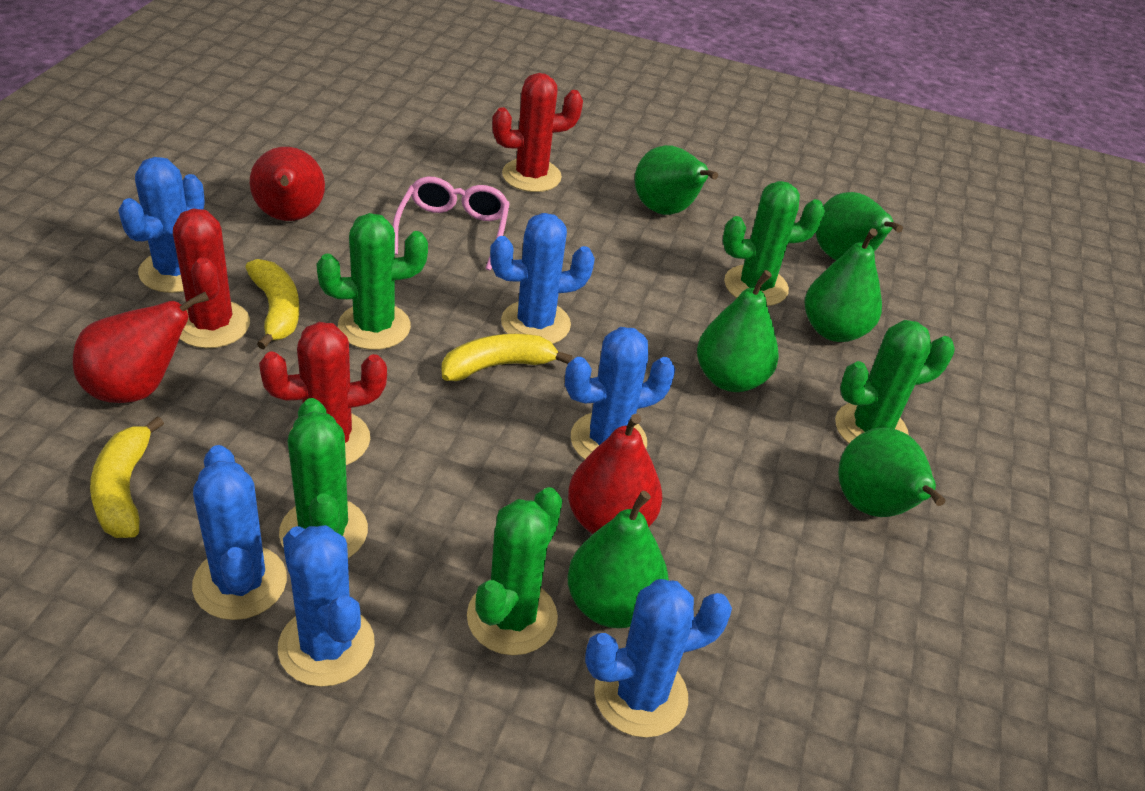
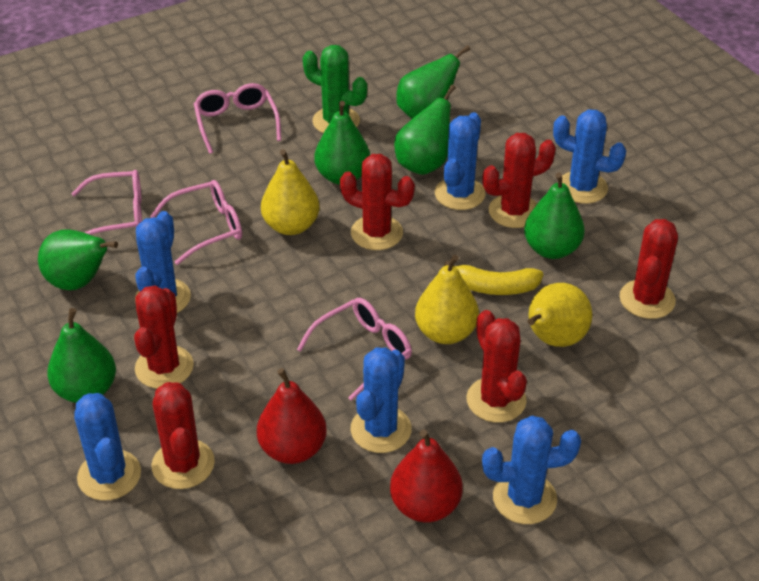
green cactus: [279,398,368,558] [316,213,428,350] [467,487,562,655] [723,181,825,306] [835,320,955,443] = 5 -> [303,45,367,133] = 1
pink glasses: [393,177,510,271] = 1 -> [71,170,142,235] [150,180,242,265] [194,83,281,154] [297,298,412,401] = 4
red cactus: [173,208,250,348] [259,322,387,465] [492,73,583,192] = 3 -> [134,286,194,389] [151,382,215,489] [340,154,415,250] [466,310,527,423] [482,133,556,228] [620,219,678,319] = 6
red pear: [73,292,209,403] [250,147,325,221] [568,414,662,534] = 3 -> [257,368,327,464] [390,430,463,523] = 2
yellow banana: [90,416,164,538] [245,259,299,350] [441,334,572,381] = 3 -> [444,260,543,295] = 1
yellow pear: none = 0 -> [261,149,319,235] [415,255,479,344] [528,283,592,347] = 3

